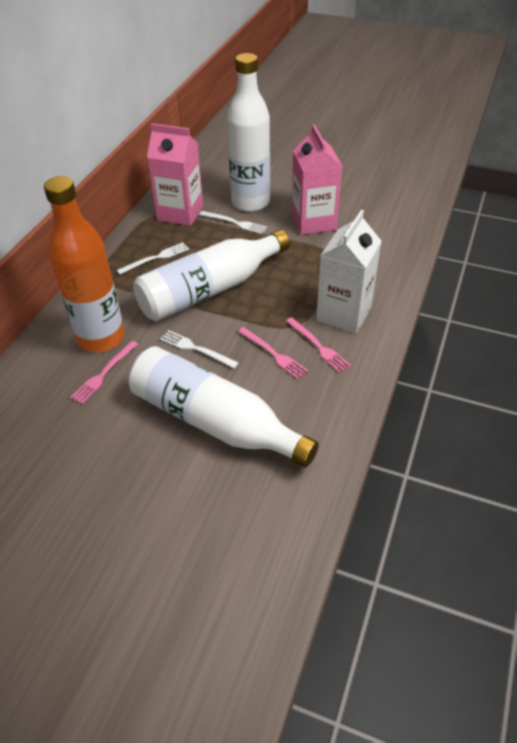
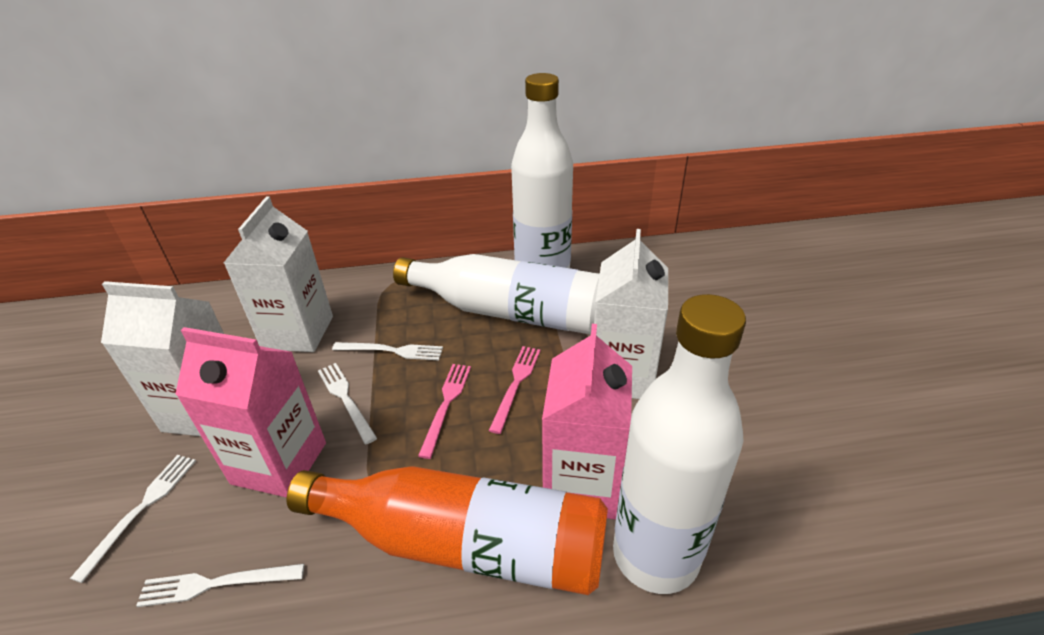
pink fork: [70,341,138,404] [238,327,308,379] [286,317,351,373] = 3 -> [418,364,471,459] [489,346,541,434] = 2
white carton: [316,210,382,333] = 1 -> [101,281,224,436] [224,196,333,352] [594,229,668,399] = 3
white fork: [117,242,189,275] [160,330,239,369] [199,211,267,234] = 3 -> [70,455,196,583] [136,564,304,607] [318,363,377,444] [332,342,443,360] = 4

